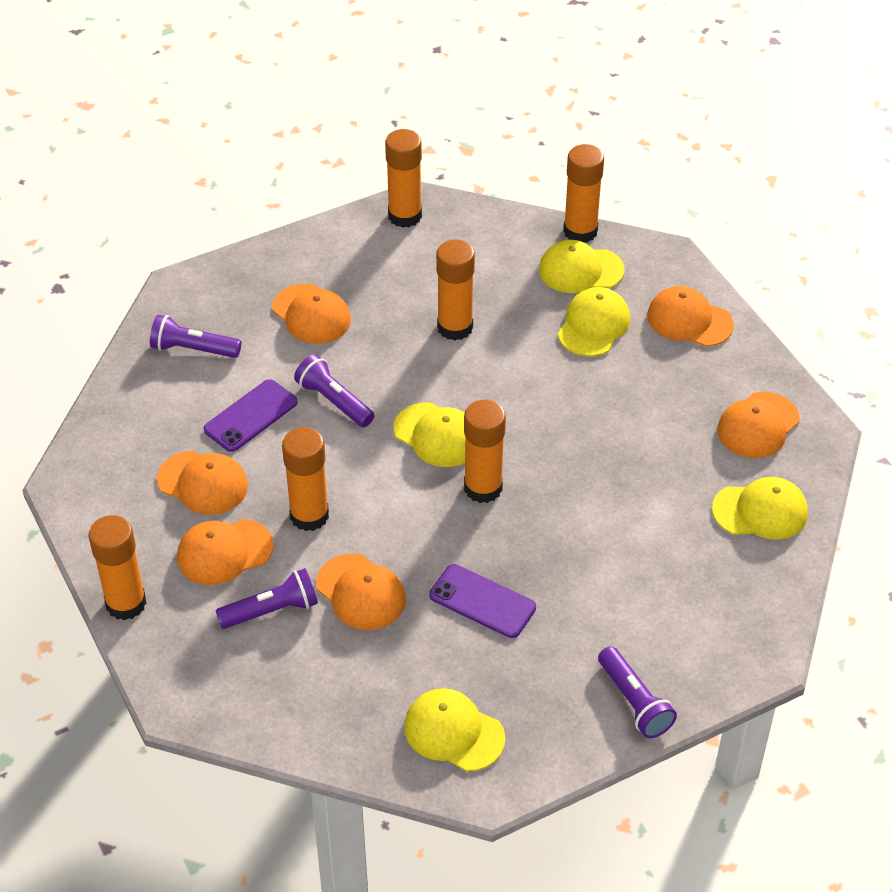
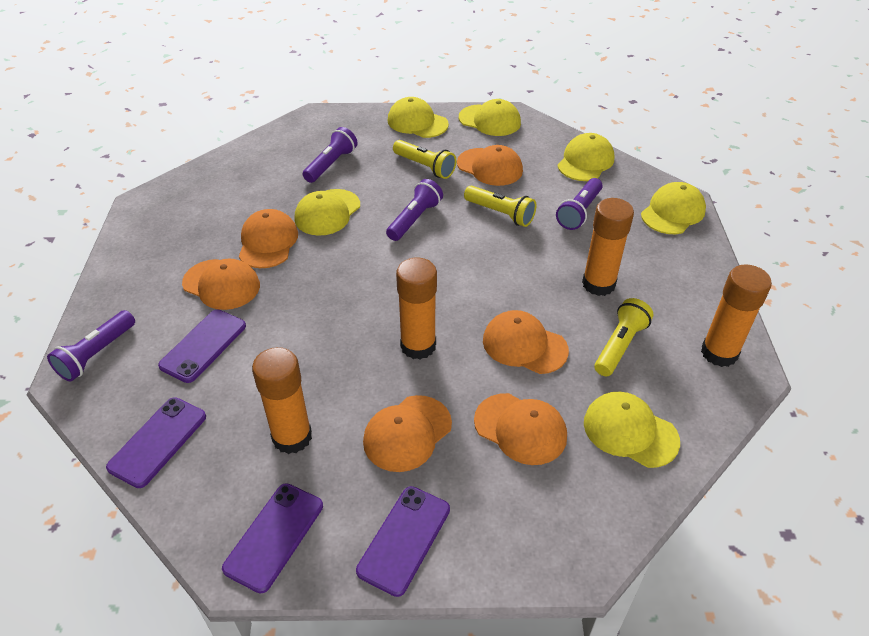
orange glue stick: [88,515,146,620] [282,427,329,531] [385,129,422,228] [436,240,475,341] [464,400,506,503] [563,144,604,242] = 6 -> [252,347,312,454] [396,258,437,360] [582,198,634,296] [701,264,772,367] = 4
purple phone: [204,379,298,452] [429,564,536,638] = 2 -> [106,397,206,488] [158,310,246,383] [222,483,323,593] [356,486,450,597] = 4
yellow cap: [394,402,465,467] [404,688,505,772] [539,240,625,293] [558,287,630,356] [712,477,808,540] = 5 -> [295,189,360,236] [388,97,449,138] [459,99,521,136] [558,133,614,181] [584,392,680,468] [641,182,706,234] = 6
yellow flashlight: none = 0 -> [393,140,456,179] [464,186,537,227] [594,298,653,376] = 3

